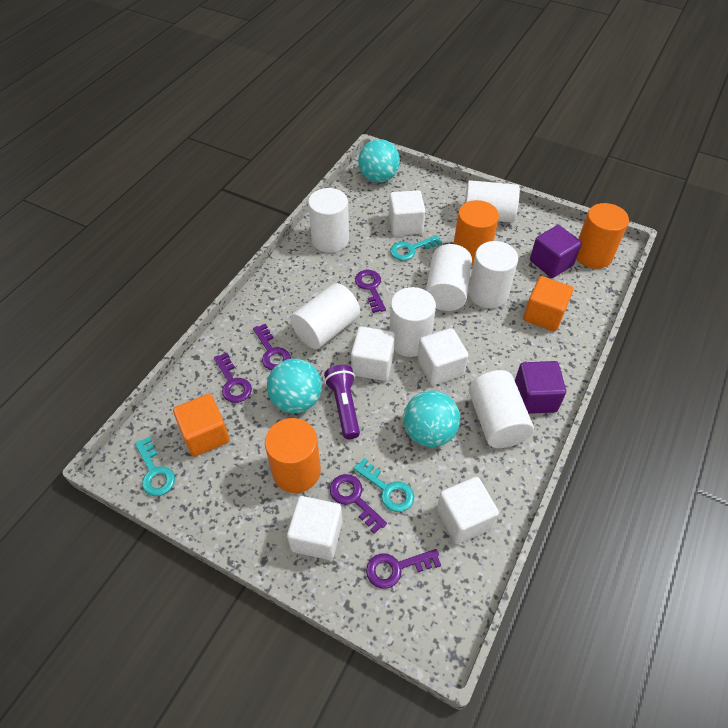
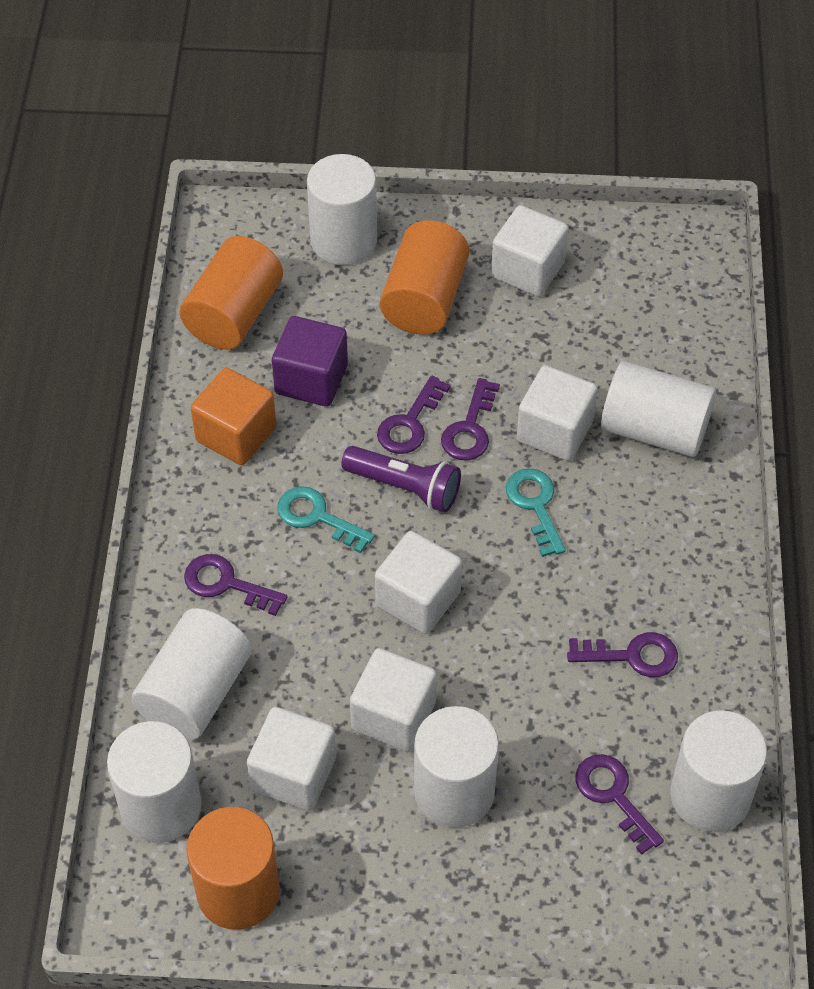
orange cube: [173,394,230,457] [523,276,573,331] = 2 -> [191,368,276,465] = 1
purple cube: [515,361,566,414] [530,225,582,278] = 2 -> [272,316,348,407] = 1
turquoise ball: [267,359,322,413] [358,139,400,183] [403,390,460,447] = 3 -> none = 0
turquoise key: [135,436,175,496] [353,458,414,512] [390,235,442,261] = 3 -> [277,486,375,553] [506,468,566,557] = 2
white cylinder: [290,283,360,349] [308,188,349,253] [389,287,436,357] [426,244,472,311] [464,180,520,223] [468,241,518,309] [469,370,534,448] = 7 -> [107,721,202,843] [132,608,252,740] [307,154,377,265] [414,706,499,828] [601,361,716,457] [670,710,767,832] = 6

